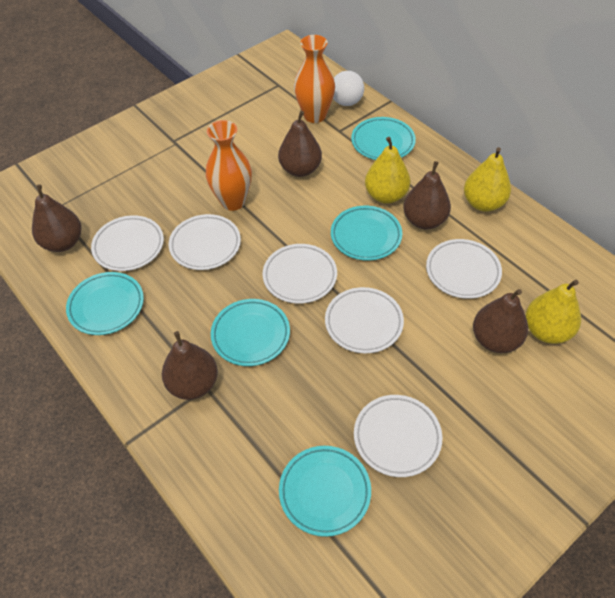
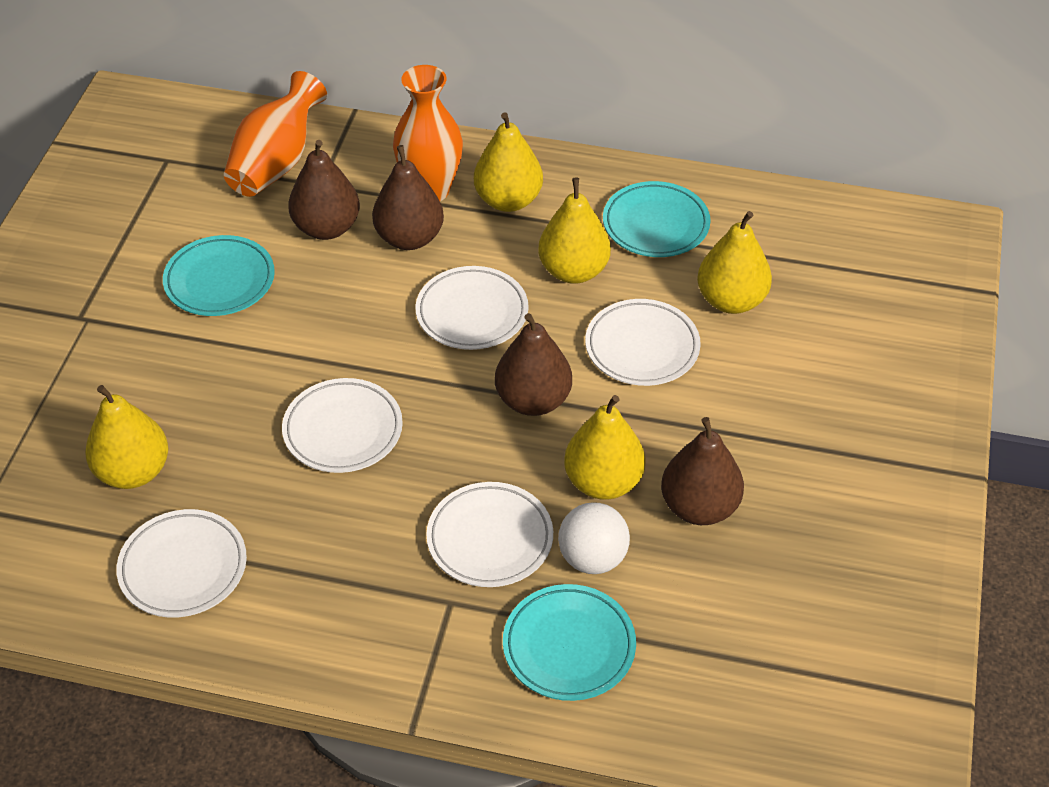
brown pear: [32,184,81,252] [162,331,218,400] [278,111,322,177] [403,161,451,229] [473,289,528,353] = 5 -> [288,140,360,240] [372,145,444,250] [495,313,572,416] [661,417,744,525] = 4
turquoise plate: [66,272,144,335] [211,299,290,366] [279,446,371,537] [331,206,402,261] [351,117,416,160] = 5 -> [163,235,275,316] [503,584,636,701] [603,181,711,257] = 3
white plate: [91,215,164,271] [169,214,241,270] [262,244,337,304] [325,287,404,353] [354,395,442,477] [426,239,502,299] = 6 -> [116,509,247,618] [282,378,403,473] [416,266,529,350] [426,482,553,587] [585,299,701,386] = 5
yellow pear: [365,137,410,204] [464,147,511,212] [525,280,581,344] = 3 -> [85,385,168,489] [474,112,543,212] [538,178,611,284] [564,395,646,500] [697,211,772,314] = 5

